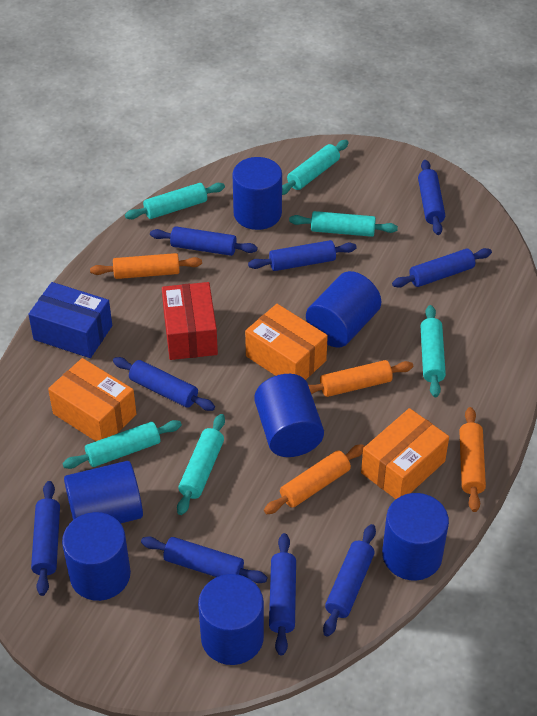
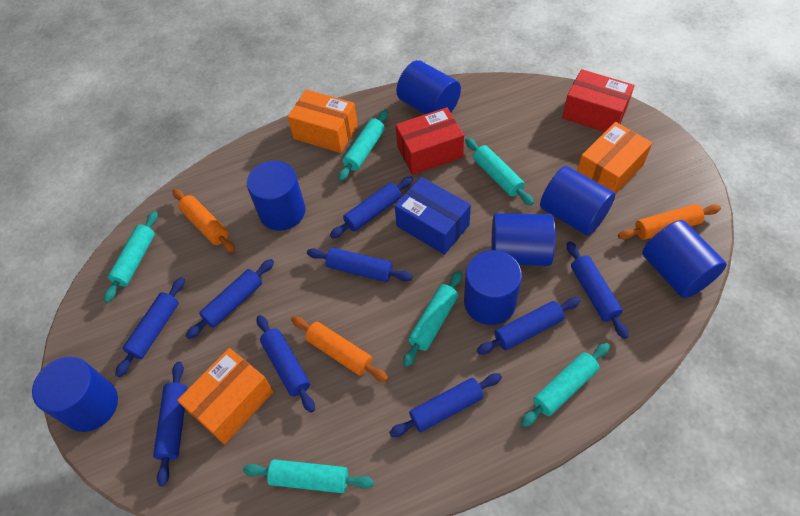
orange rolling pin: [90,253,202,279] [264,444,365,514] [308,360,413,397] [459,407,486,512] = 4 -> [173,189,235,253] [291,316,388,382] [618,204,721,240] = 3
red box: [162,282,218,360] = 1 -> [395,107,464,175] [562,69,635,132] = 2

